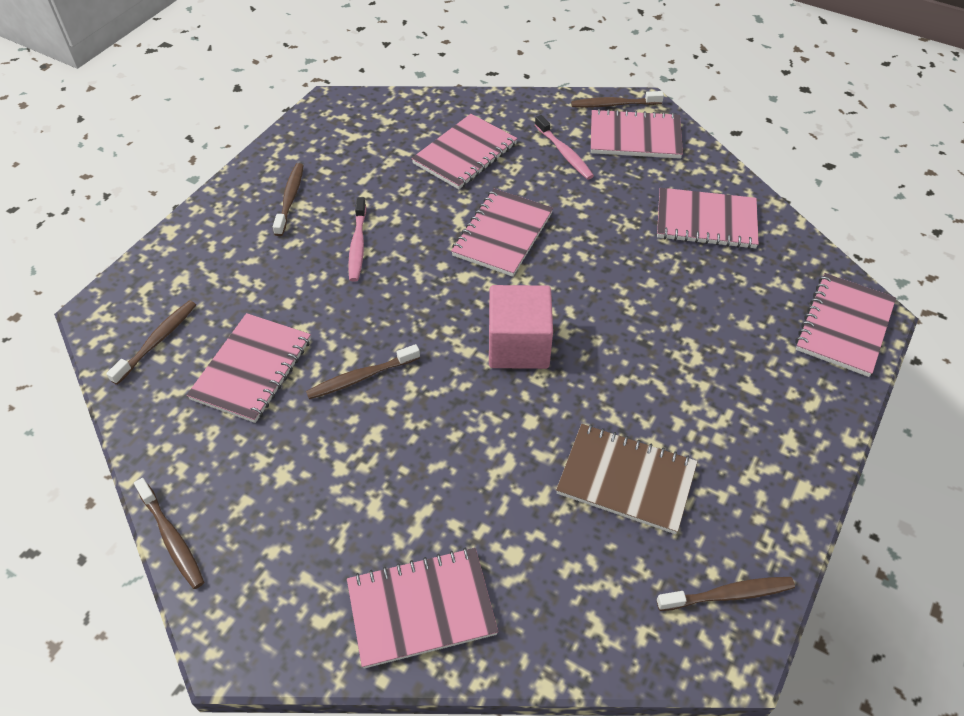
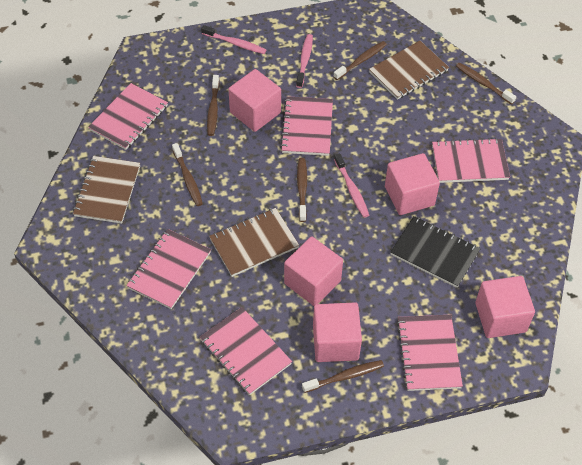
black notebook: none = 0 -> [390,216,481,288] = 1
brown notebook: [556,424,698,534] = 1 -> [73,156,140,224] [209,208,299,277] [369,41,449,100] = 3
pink cube: [489,285,553,369] = 1 -> [229,69,281,132] [284,237,343,306] [313,302,362,362] [385,153,440,215] [475,276,535,338] = 5
pink notebook: [187,313,311,423] [347,548,498,669] [411,114,517,189] [451,189,553,277] [591,109,683,159] [657,188,759,249] [795,273,896,377] = 7 -> [88,83,168,150] [126,229,211,309] [200,307,292,395] [280,96,333,156] [397,315,463,391] [432,138,510,183] = 6
pink toothbrush: [348,197,366,282] [535,115,594,180] = 2 -> [201,25,266,54] [296,34,313,88] [334,153,369,218] = 3

